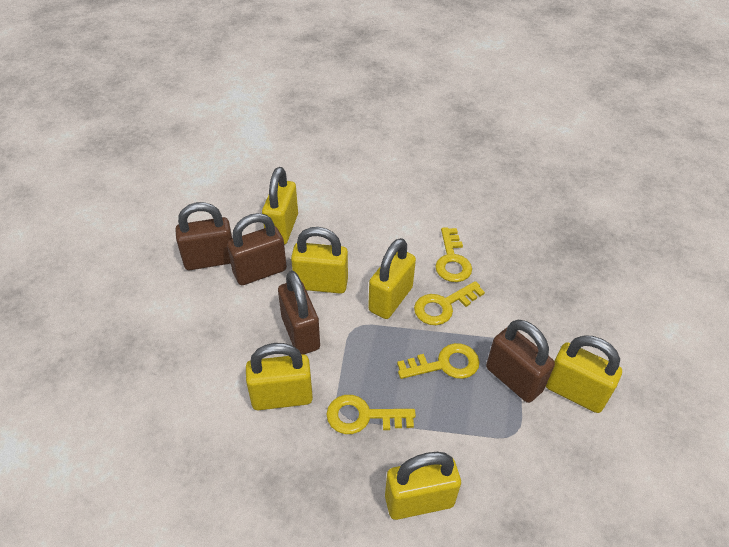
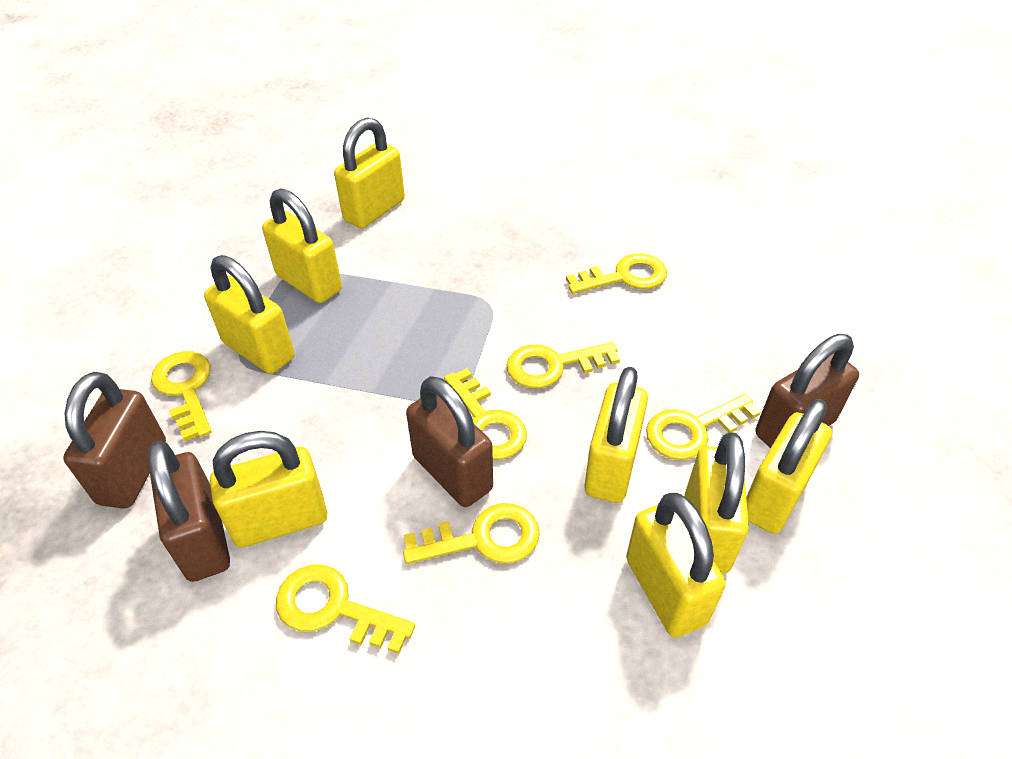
yellow key: [326,395,416,434] [397,343,480,379] [414,281,485,325] [435,227,472,282] = 4 -> [151,351,212,441] [276,564,415,654] [403,503,540,564] [444,368,527,460] [506,342,620,389] [566,253,667,294] [646,394,760,460] = 7
yellow padlock: [246,343,313,410] [262,167,298,245] [291,227,348,294] [368,238,416,319] [385,452,461,520] [546,335,622,413] = 6 -> [204,255,295,374] [210,431,327,548] [262,188,342,303] [334,117,405,228] [584,367,648,503] [626,493,726,638] [685,432,749,574] [746,399,832,534] = 8

